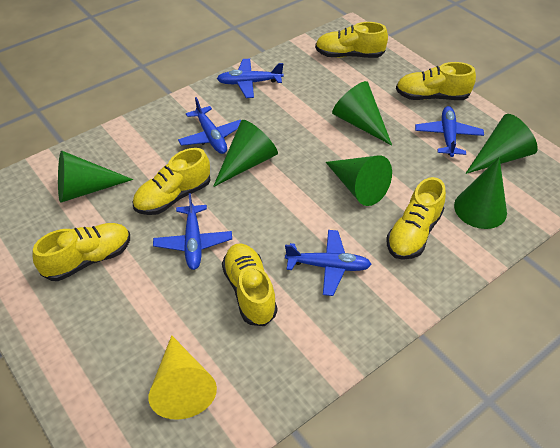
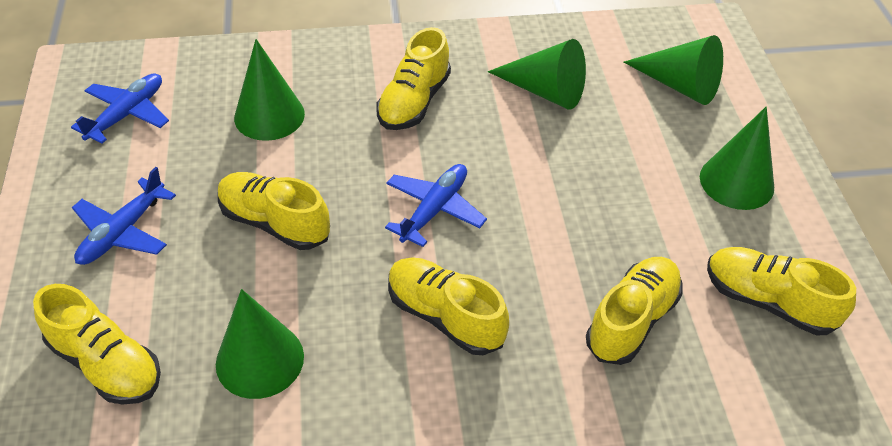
blue plane: [153,193,232,270] [178,97,241,154] [217,59,283,98] [285,230,372,296] [415,106,484,157] = 5 -> [71,73,169,144] [72,167,176,265] [385,164,487,247] = 3
green cone: [58,150,133,203] [213,120,278,187] [326,155,392,206] [332,81,392,146] [454,157,507,229] [465,114,538,174] = 6 -> [216,289,304,399] [234,39,305,141] [488,39,586,110] [624,35,723,105] [700,107,774,210] = 5
yellow cone: [148,335,217,420] = 1 -> none = 0

